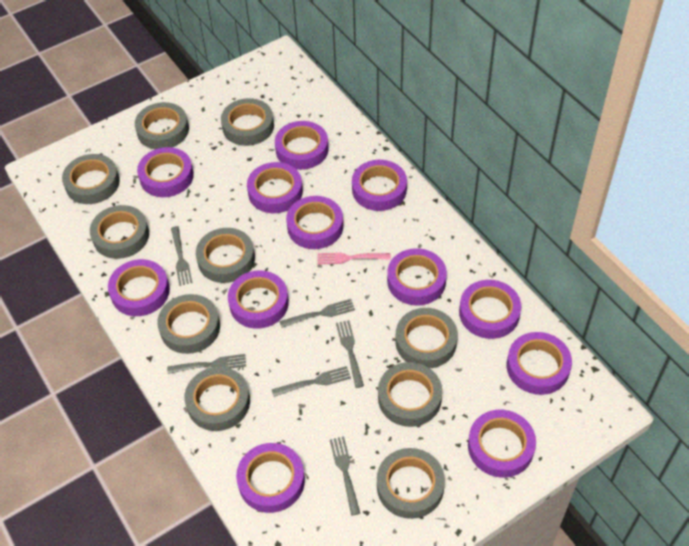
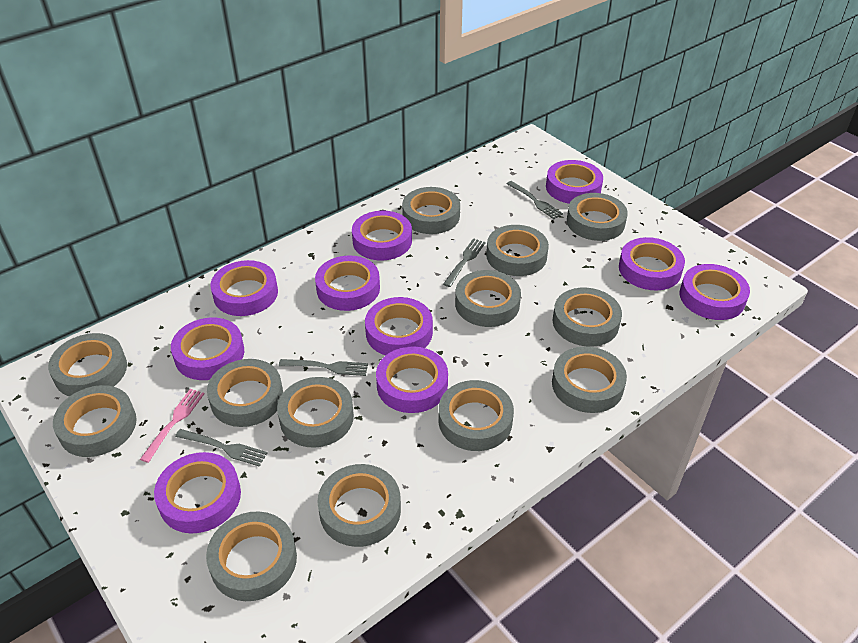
grey fork: [167,354,246,374] [171,226,192,286] [272,366,351,397] [279,299,355,328] [330,436,360,516] [336,320,364,388] = 6 -> [175,429,267,467] [279,359,368,376] [443,238,486,287] [507,181,563,219] = 4
grey tape: [62,154,120,204] [90,205,149,259] [135,102,189,149] [157,294,220,354] [185,367,250,431] [196,228,255,283] [221,98,274,146] [377,448,445,519] [378,362,442,427] [395,308,458,368] = 10 -> [48,333,127,397] [53,385,137,457] [206,511,297,601] [207,359,283,427] [277,377,354,448] [317,464,401,547] [402,187,460,234] [439,380,514,451] [455,270,521,327] [486,225,549,276] [552,346,627,413] [553,288,622,347] [567,193,628,241] = 13
purple tape: [108,259,170,316] [137,147,194,197] [228,270,289,329] [236,443,305,513] [247,162,303,213] [275,121,328,170] [286,196,343,249] [352,160,407,211] [387,248,447,305] [459,280,521,339] [468,410,536,478] [507,332,572,395] = 12 -> [154,452,241,533] [171,318,244,380] [210,260,278,316] [315,256,380,311] [352,211,412,261] [365,297,433,355] [376,346,448,413] [546,160,603,204] [619,237,685,290] [680,264,750,320] = 10

